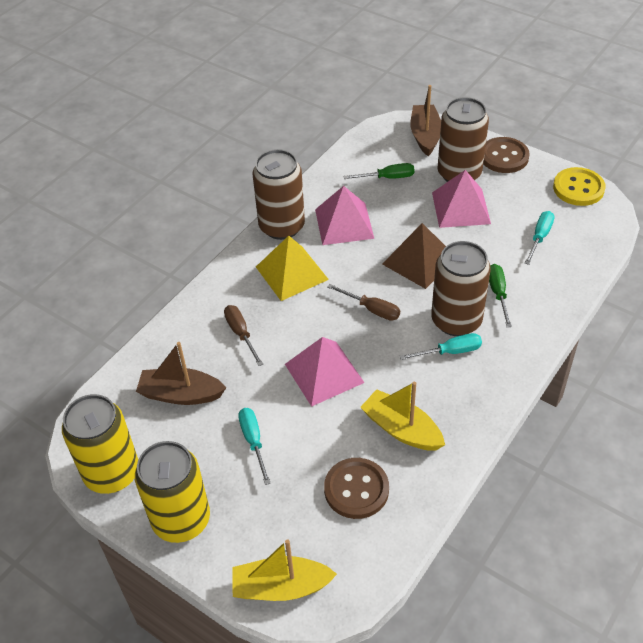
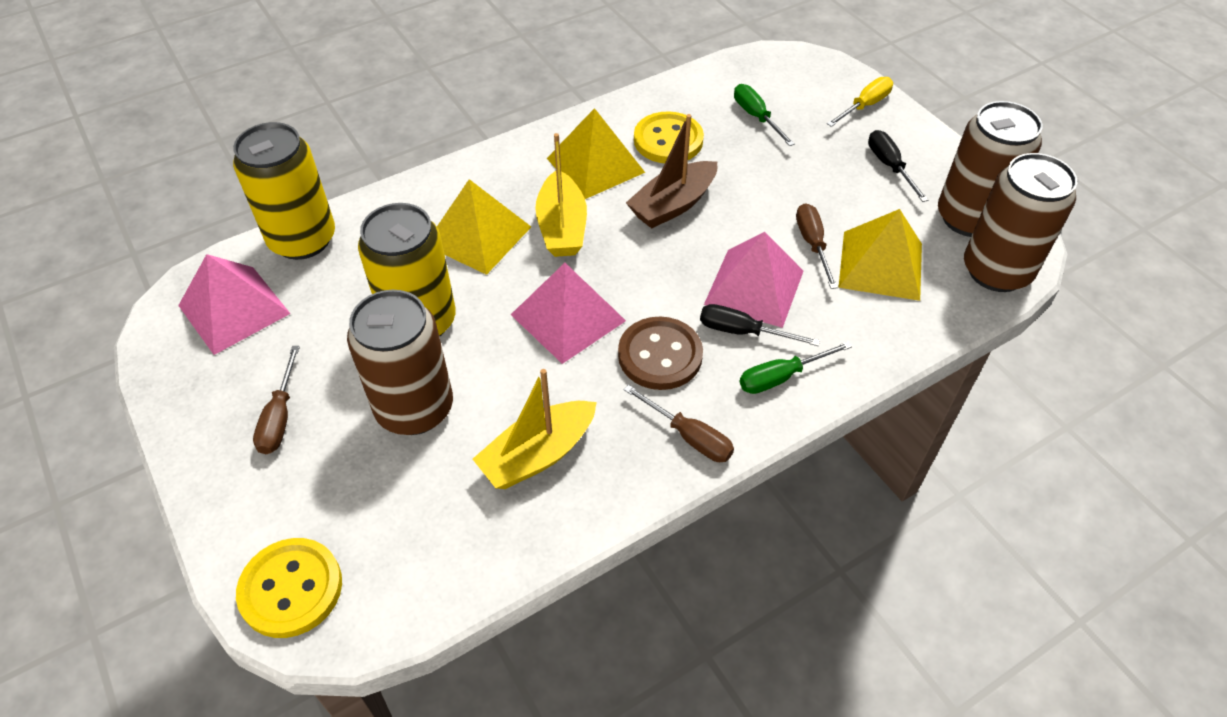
black screwdriver: none = 0 -> [700,304,820,346] [868,130,928,202] = 2
brown boat: [136,342,226,405] [410,85,441,156] = 2 -> [626,114,717,229] = 1
brown button: [324,458,389,519] [483,137,530,173] = 2 -> [618,317,703,390] = 1
brown pyramid: [382,223,446,289] = 1 -> none = 0
brown screwdriver: [224,305,263,366] [327,284,400,321] = 2 -> [253,346,300,454] [623,384,734,462] [796,203,838,289] = 3
turquoise screwdriver: [238,408,271,485] [400,333,482,360] [525,211,555,265] = 3 -> none = 0
yellow button: [553,167,606,206] = 1 -> [236,538,342,638] [634,111,704,163] = 2
yellow pyramid: [256,236,329,301] = 1 -> [437,179,531,275] [547,108,645,199] [838,209,922,301] = 3
yellow screwdriver: none = 0 -> [827,77,893,127] = 1

